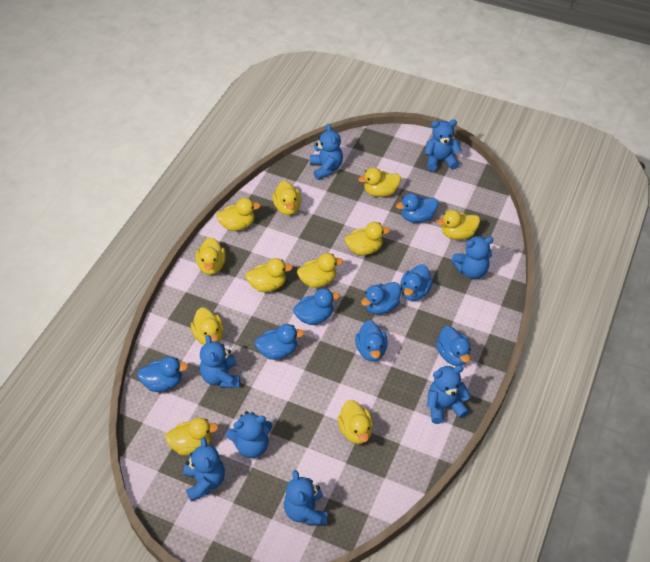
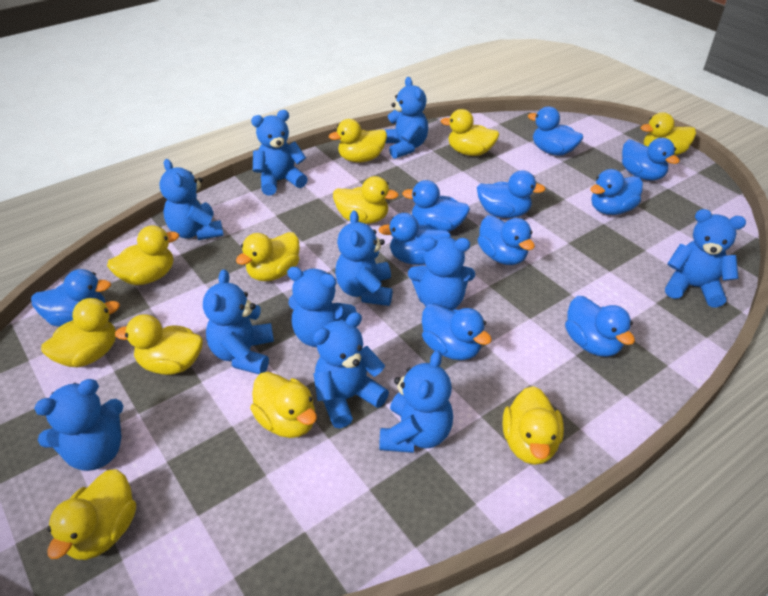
blue duck: [137,356,188,392] [255,324,304,360] [293,288,340,325] [355,320,388,361] [361,282,401,314] [396,193,438,223] [400,264,433,301] [436,326,471,366] = 8 -> [31,269,111,327] [378,213,451,265] [402,180,470,232] [422,303,492,360] [477,170,546,218] [478,215,535,265] [528,107,583,156] [565,296,635,357] [590,169,643,215] [622,138,680,180] = 10
blue teddy bear: [184,437,225,502] [200,335,240,388] [226,411,272,458] [284,470,327,525] [310,124,343,180] [424,119,462,171] [427,365,471,424] [451,236,494,279] = 8 -> [34,379,123,471] [159,159,224,240] [203,269,274,374] [251,110,308,195] [287,267,356,347] [313,312,389,428] [335,210,393,306] [379,350,453,453] [385,77,428,159] [408,237,475,311] [665,209,746,308] = 11

